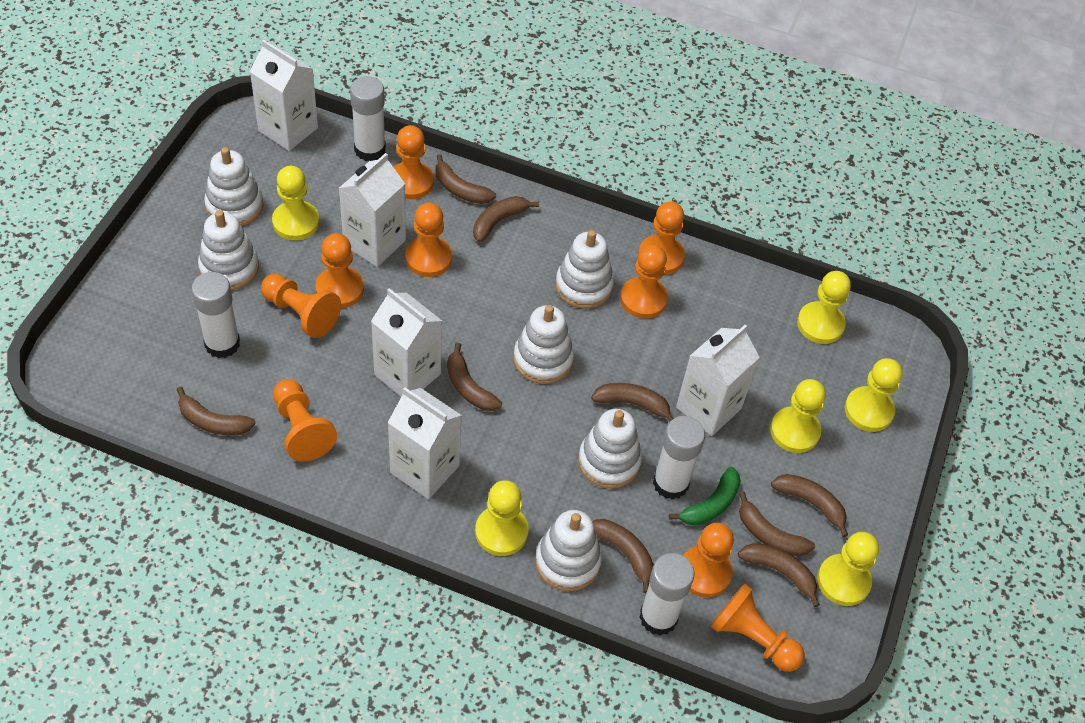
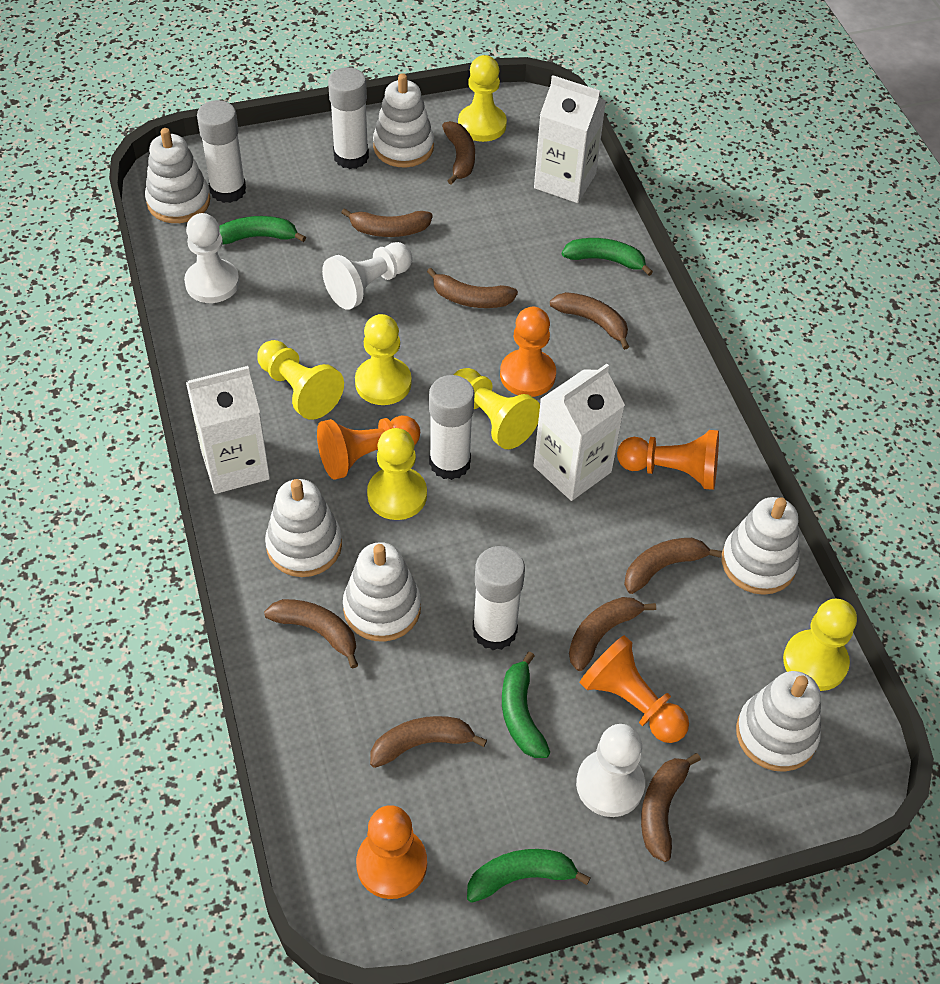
green banana: [669,467,741,526] = 1 -> [219,216,306,244] [467,849,591,903] [502,651,550,758] [562,238,653,276] = 4
orange pawn: [261,274,341,338] [273,379,337,462] [315,233,364,308] [394,125,434,199] [405,203,452,277] [620,245,668,318] [638,201,685,275] [683,523,734,598] [711,584,805,672] = 9 -> [317,416,420,480] [356,805,427,899] [500,307,556,397] [579,635,689,743] [617,430,719,490] = 5
white carton: [249,39,318,151] [339,153,406,267] [371,288,442,397] [387,387,462,499] [676,325,760,436] = 5 -> [186,366,270,494] [533,364,625,501] [534,75,606,203] = 3
white pawn: none = 0 -> [184,213,239,303] [322,242,413,310] [576,724,645,817] = 3

